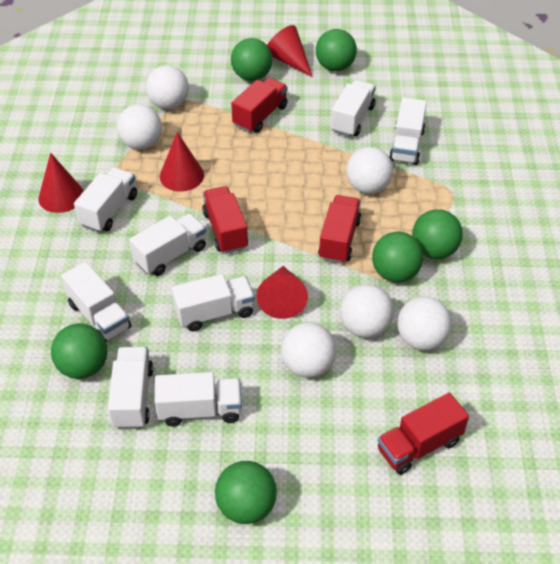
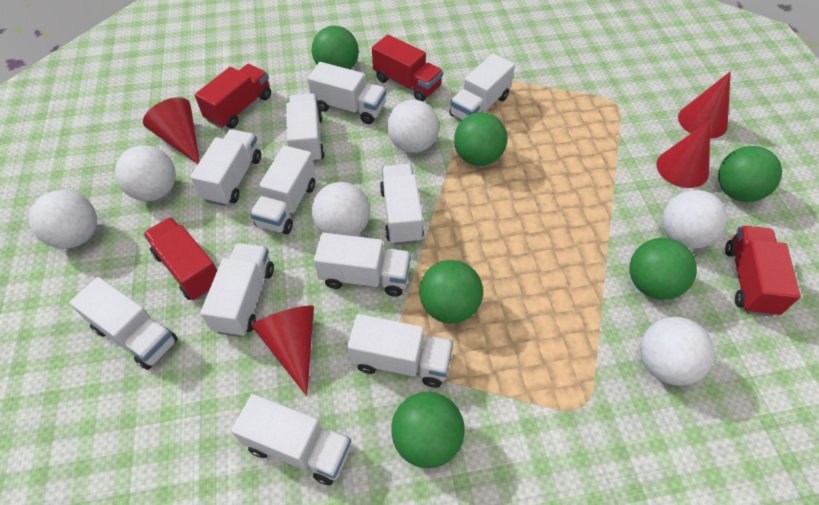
white truck: [61,262,131,342] [74,167,137,232] [108,347,153,429] [129,214,206,276] [155,372,242,427] [171,274,255,332] [331,80,376,137] [389,98,427,165] = 8 -> [69,277,178,370] [190,129,261,206] [200,243,274,337] [231,394,351,485] [250,145,315,234] [286,93,325,163] [307,62,386,124] [314,233,411,297] [347,314,453,388] [380,164,424,245] [450,54,515,120] = 11

